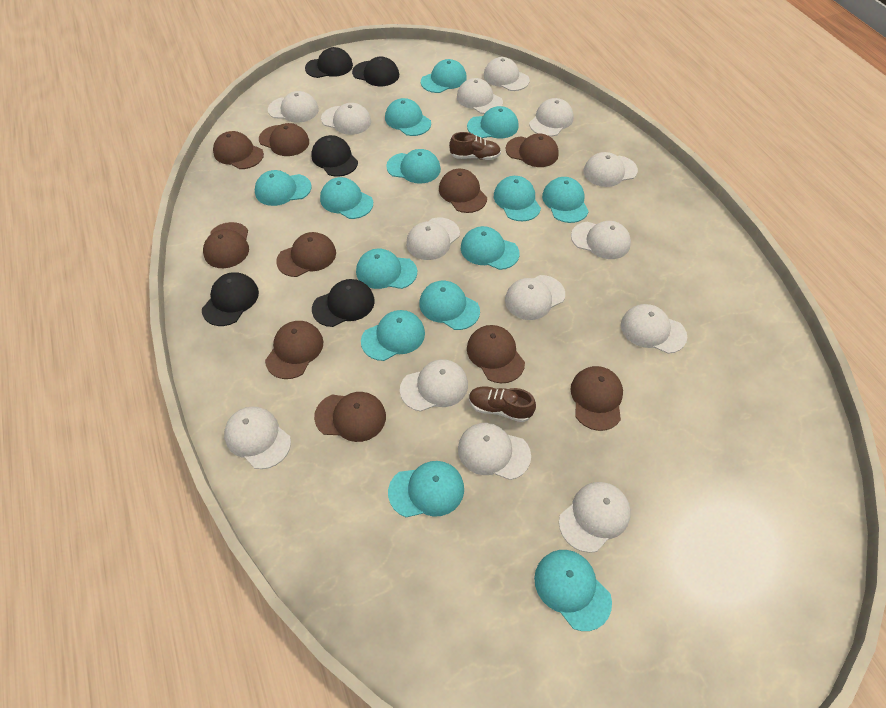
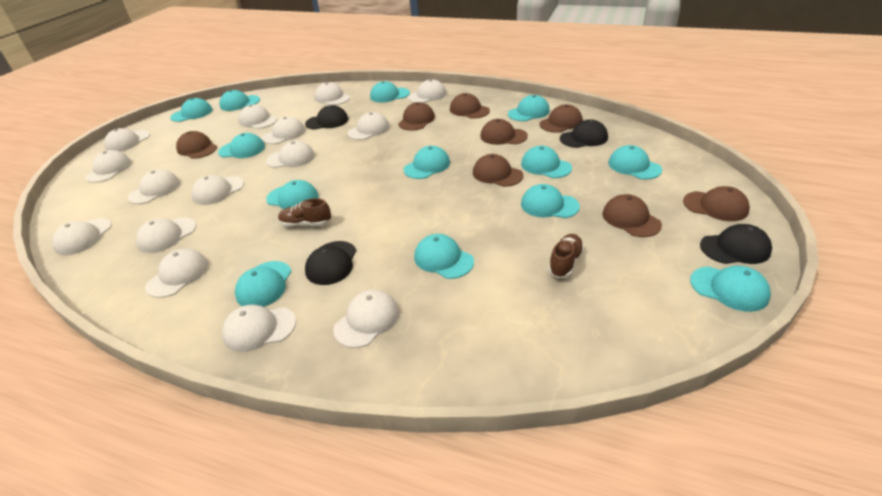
black cap: [202,272,259,326] [305,47,353,78] [311,135,358,177] [312,279,375,327] [352,57,399,86] = 5 -> [305,105,348,130] [305,241,357,285] [560,120,608,148] [700,224,772,264] = 4
brown cap: [203,222,249,268] [213,131,264,169] [259,123,309,156] [265,321,323,379] [276,232,336,277] [314,392,386,442] [439,169,487,213] [467,325,525,383] [505,134,559,167] [570,366,623,431] = 10 -> [176,131,217,159] [398,102,435,131] [450,93,490,119] [473,154,523,187] [480,119,528,145] [539,104,583,133] [602,194,662,237] [683,186,750,221] = 8
turquoise cap: [255,170,312,206] [320,177,373,219] [356,249,417,289] [361,310,425,361] [385,98,431,136] [386,149,441,184] [388,461,464,517] [419,281,480,330] [421,59,467,93] [461,226,519,270] [467,106,519,139] [494,176,541,221] [534,550,612,631] [542,177,589,223] = 14 -> [170,98,212,122] [218,133,265,158] [219,90,260,111] [235,261,292,307] [266,180,318,209] [370,81,410,103] [404,146,450,179] [414,234,474,279] [508,95,550,121] [521,146,572,178] [521,184,580,218] [608,145,662,179] [690,266,771,312] = 13
white cap: [224,406,291,469] [268,91,319,123] [321,103,371,135] [400,359,468,412] [406,218,460,260] [457,78,503,114] [458,423,531,480] [484,57,530,91] [505,275,565,320] [529,98,574,137] [559,482,631,553] [571,221,631,259] [583,152,638,187] [621,304,687,354] = 14 -> [52,218,112,255] [85,150,131,183] [104,128,150,152] [128,169,180,204] [136,218,196,253] [146,249,208,298] [192,175,244,205] [222,305,296,352] [239,104,277,129] [262,116,305,144] [266,141,315,168] [315,82,350,105] [333,289,399,348] [347,112,389,140] [408,79,446,103] = 15

